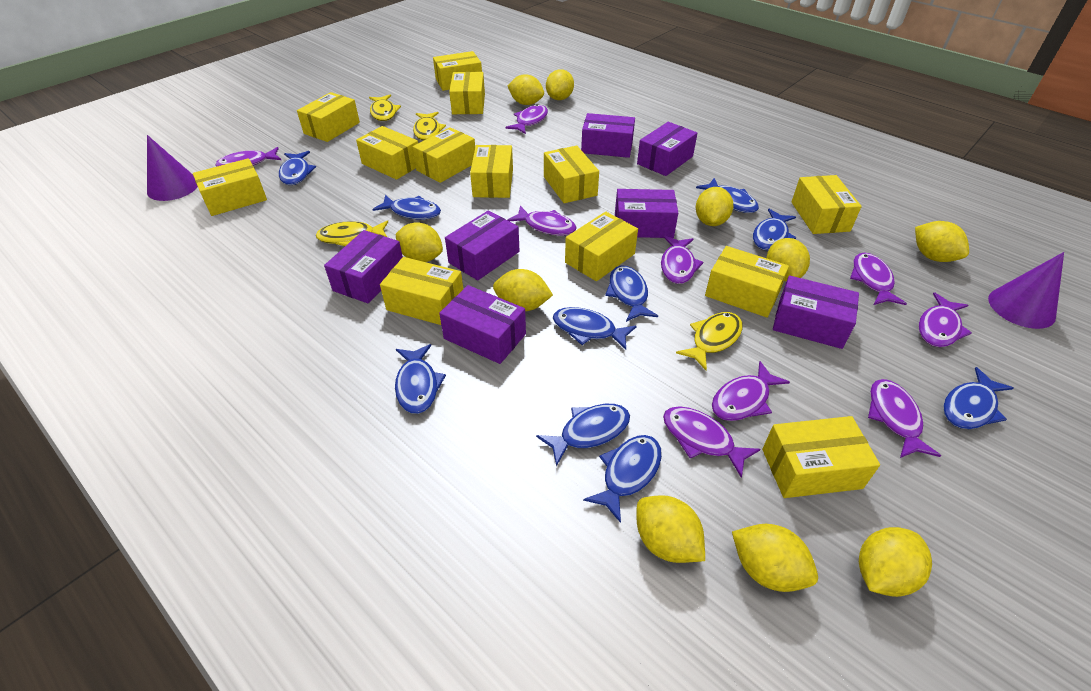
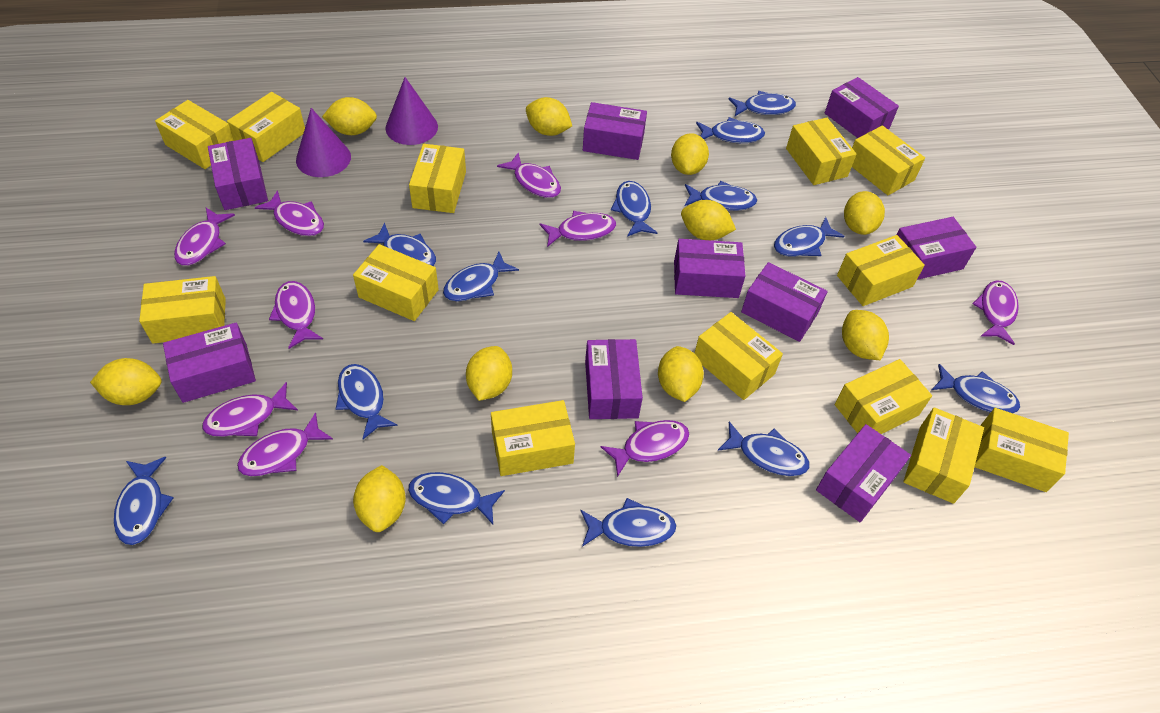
blue fish: [279,151,316,185] [372,195,441,219] [395,344,446,414] [536,404,630,466] [553,307,637,350] [583,435,662,523] [605,266,658,322] [696,178,759,213] [753,209,796,251] [944,367,1013,429] = 10 -> [114,457,173,545] [336,364,398,439] [363,223,436,266] [408,472,505,525] [443,252,519,302] [580,498,676,547] [611,181,657,237] [685,181,757,211] [696,117,765,143] [717,421,809,476] [729,91,796,116] [774,217,845,257] [932,364,1020,413] = 13
purple box: [324,230,403,303] [439,285,526,364] [445,210,519,280] [581,113,635,158] [615,189,678,238] [637,122,697,176] [773,276,859,349] = 7 -> [163,323,256,403] [208,138,268,210] [583,102,647,160] [585,339,643,419] [674,239,745,298] [741,262,828,342] [816,424,911,522] [825,77,899,138] [896,217,976,280] = 9
yellow fish: [316,220,388,246] [369,94,401,121] [413,112,446,140] [676,312,743,370] = 4 -> none = 0

